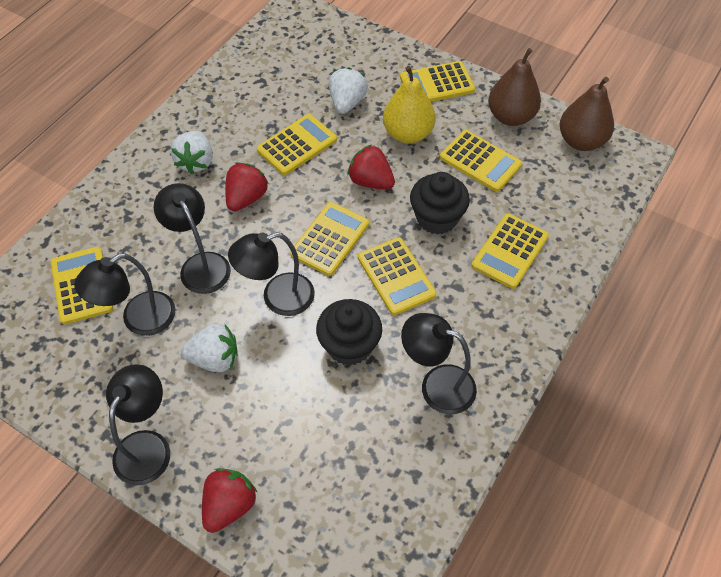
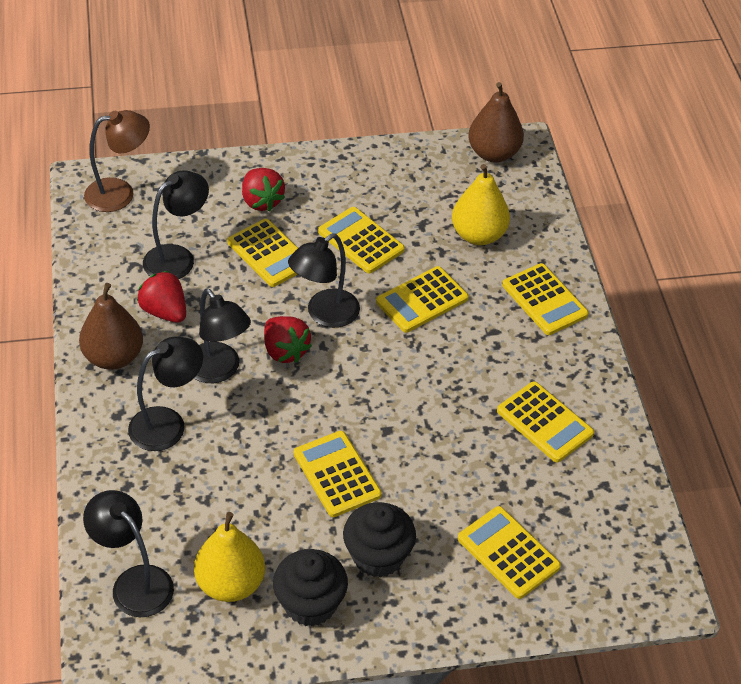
brown lamp: none = 0 -> [84,110,150,212] = 1
white strawberry: [171,131,213,174] [181,324,237,372] [329,67,368,114] = 3 -> none = 0
yellow pear: [383,66,436,144] = 1 -> [194,512,265,602] [452,164,510,245] = 2

